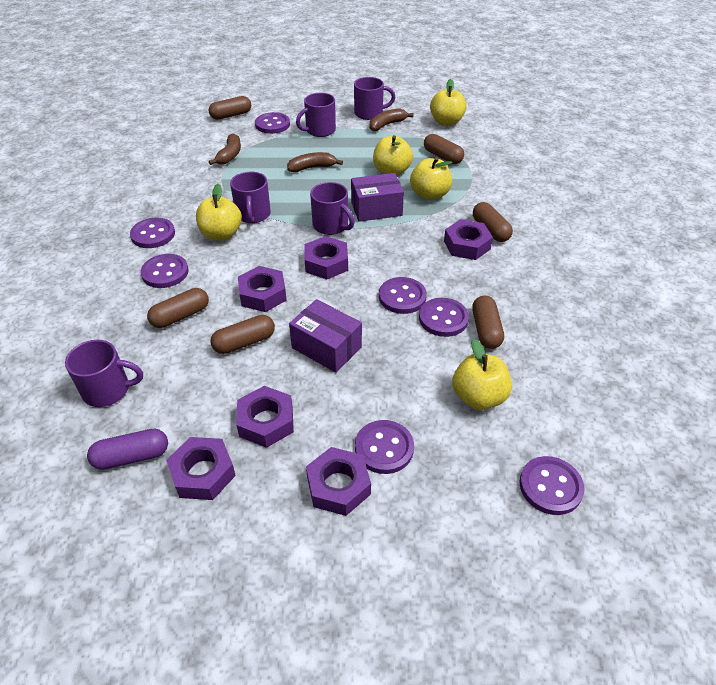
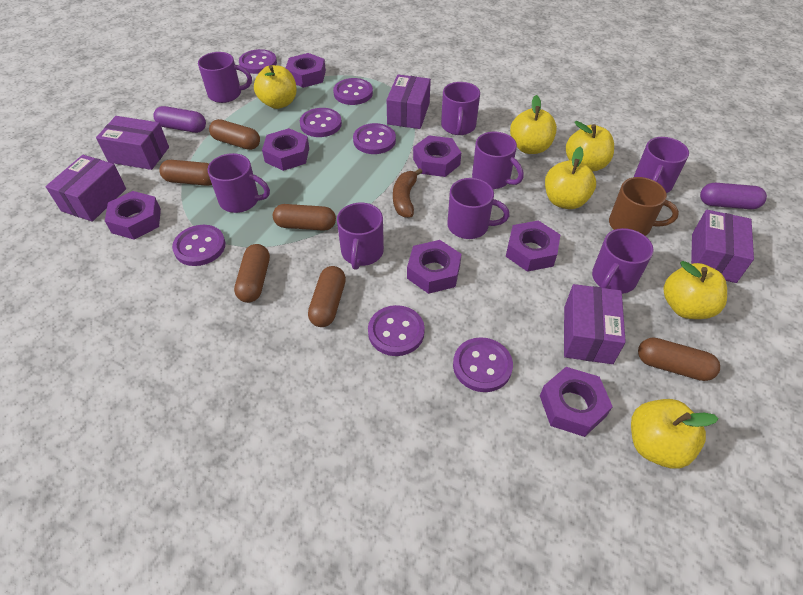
brown banana: [209,133,241,165] [287,152,343,172] [370,108,413,131] = 3 -> [393,168,422,218] = 1
brown mug: none = 0 -> [609,177,679,236] = 1
purple box: [289,299,362,373] [351,173,404,222] = 2 -> [46,155,126,222] [96,116,169,170] [387,74,431,129] [564,284,626,364] [691,210,754,283] = 5
purple capsule: [87,429,168,470] = 1 -> [153,106,206,133] [700,183,767,209] = 2
purple mug: [65,340,143,407] [230,172,271,223] [296,93,336,137] [310,182,355,235] [354,77,395,120] = 5 -> [198,52,252,103] [207,153,270,213] [337,203,384,270] [441,82,480,135] [447,178,510,239] [472,132,524,189] [592,228,654,294] [634,137,689,193] = 8
purple nut: [166,437,236,500] [236,386,294,448] [238,266,287,312] [305,236,348,279] [306,447,371,516] [444,219,493,260] = 6 -> [105,191,161,240] [262,128,309,171] [286,53,326,88] [407,240,462,294] [413,135,461,177] [506,221,560,272] [540,367,613,437] = 7
yellow apple: [196,184,242,241] [373,135,413,176] [410,157,452,200] [430,79,467,126] [452,339,512,410] = 5 -> [254,65,297,109] [510,95,557,154] [545,147,596,209] [566,121,614,172] [631,399,719,469] [664,261,727,319] = 6

